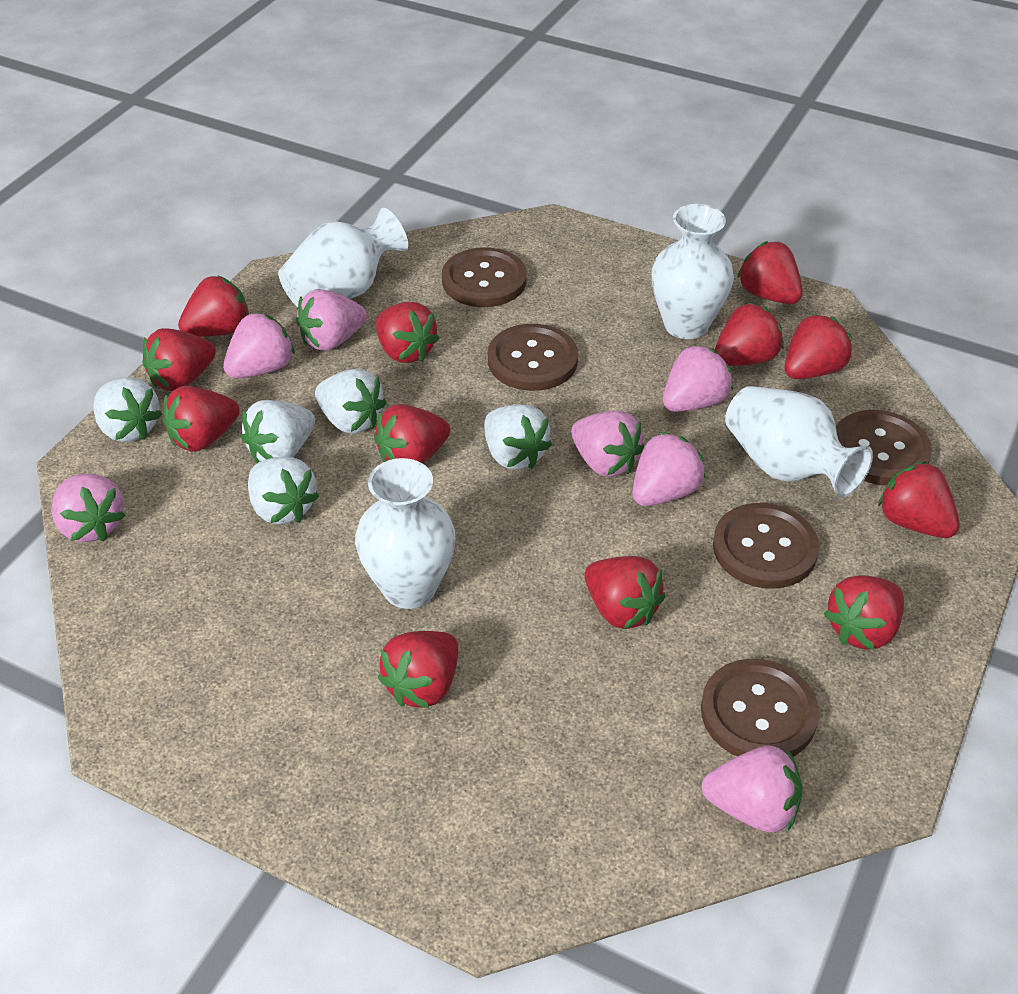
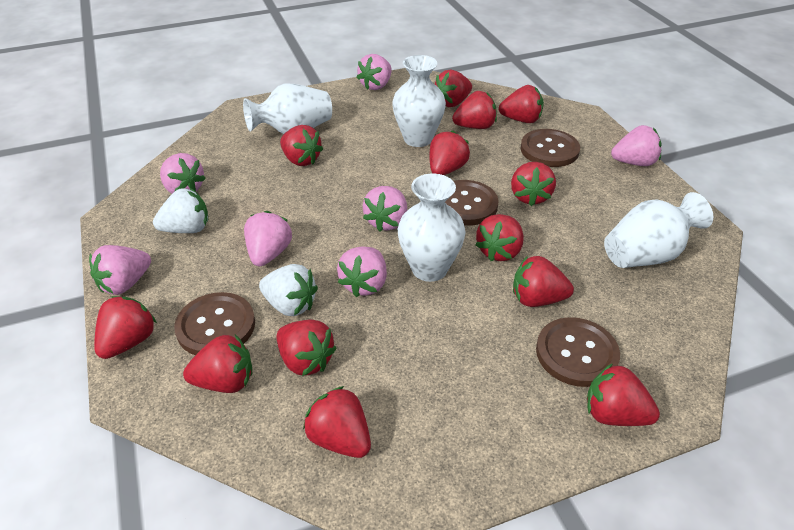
brown button: [442,247,527,307] [488,324,578,391] [701,659,819,757] [713,503,819,589] [836,410,932,485] = 5 -> [174,292,255,355] [445,180,499,226] [520,129,580,167] [536,317,620,387] = 4
red strawberry: [142,328,216,391] [163,386,240,452] [178,275,249,337] [374,404,450,463] [376,302,440,363] [378,631,458,708] [584,556,665,629] [715,303,783,366] [737,241,803,304] [785,314,852,379] [824,575,904,650] [878,461,960,538] = 12 -> [94,296,157,359] [183,334,252,393] [277,319,337,376] [280,125,323,166] [303,386,371,458] [429,130,470,175] [435,70,472,107] [452,91,497,129] [475,214,524,261] [499,85,544,123] [511,162,556,206] [513,256,574,307] [587,363,660,426] = 13
white strawberry: [93,377,162,442] [241,400,315,463] [248,457,319,524] [315,369,387,434] [484,404,552,469] = 5 -> [153,188,208,233] [259,264,318,316] = 2

